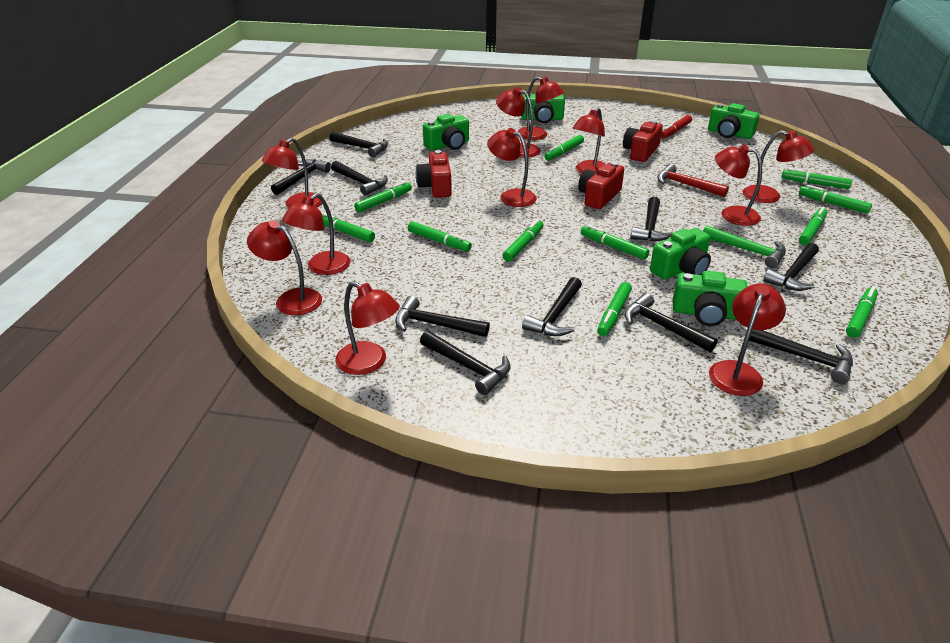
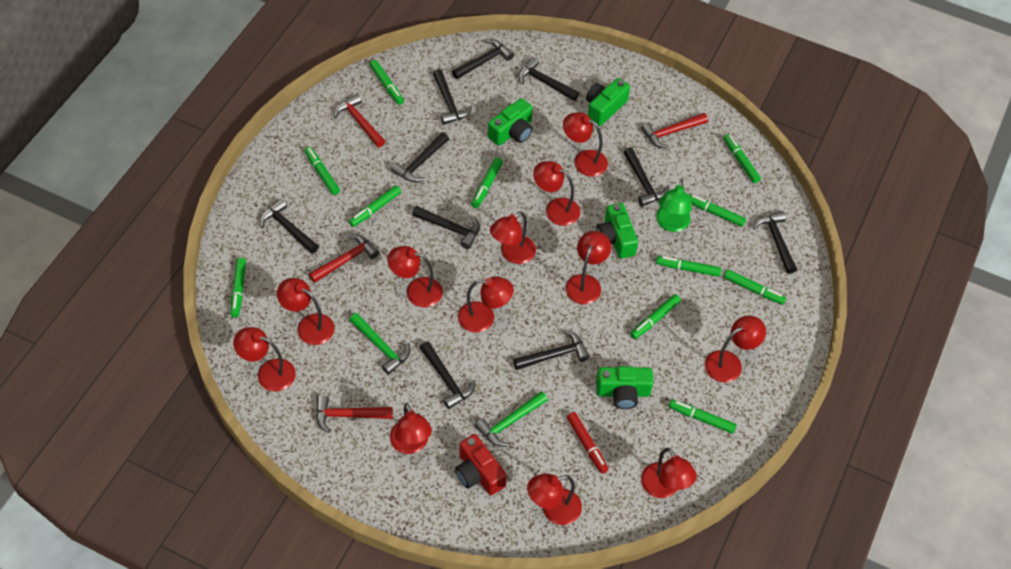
green camera: [423,114,469,151] [521,94,565,123] [650,228,711,280] [673,271,748,326] [708,103,760,139] = 5 -> [488,98,533,146] [586,78,630,126] [596,203,638,259] [596,366,654,409] = 4
green hammer: [703,225,786,268] = 1 -> [349,313,410,375] [475,391,548,447] = 2
green lamp: none = 0 -> [656,179,692,232] = 1
red camera: [416,150,452,198] [578,162,624,209] [623,120,663,162] = 3 -> [455,434,507,495] = 1
red hammer: [657,164,729,197] = 1 -> [309,234,379,283] [316,395,393,433] [334,94,385,147] [641,113,708,149] = 4
red lamp: [247,220,322,315] [262,138,322,208] [282,193,350,275] [335,281,400,375] [487,128,537,207] [496,87,540,158] [517,77,564,140] [572,108,606,174] [709,284,786,396] [715,144,762,226] [743,130,815,203] = 11 -> [233,327,296,391] [277,278,334,345] [387,246,443,307] [390,403,432,454] [458,276,514,333] [490,211,536,264] [527,473,582,525] [533,161,580,226] [563,112,608,177] [565,231,611,304] [641,448,697,498] [705,315,766,383] = 12

